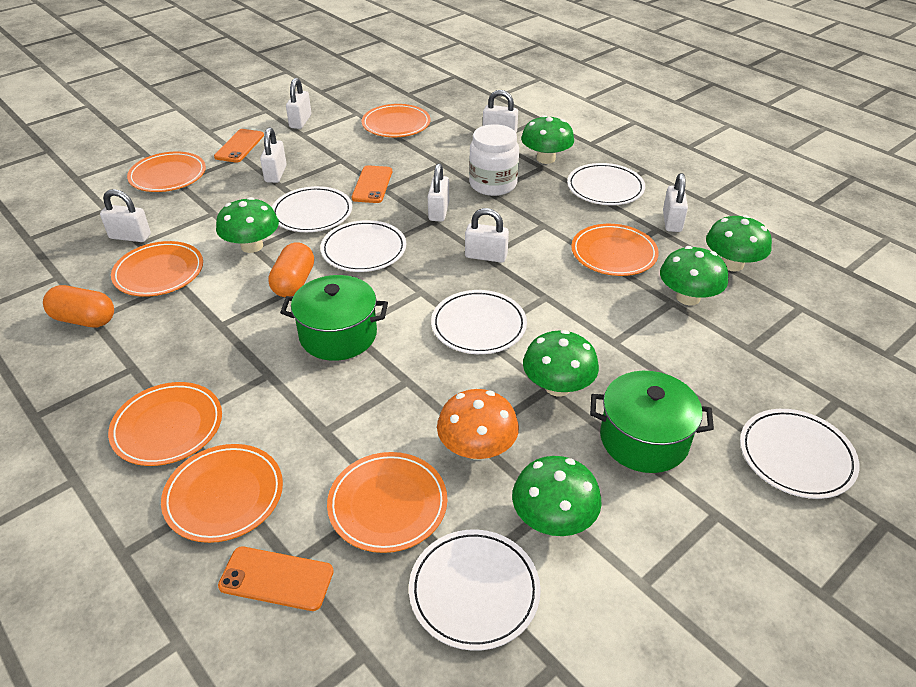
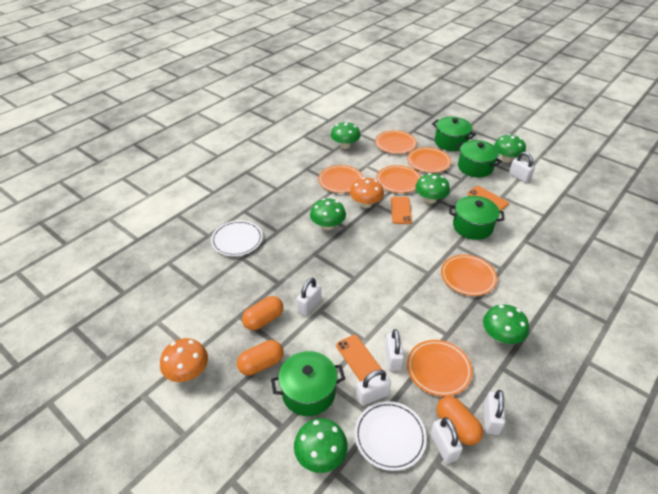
green pot: [280,275,388,361] [590,371,714,473] = 2 -> [271,351,345,416] [432,117,476,151] [449,196,504,240] [456,140,502,177] = 4
orange capsule: [43,285,114,328] [268,242,314,297] = 2 -> [237,340,283,376] [242,296,283,330] [436,396,483,445] = 3
orange mushroom: [437,389,519,460] = 1 -> [160,338,208,382] [350,177,384,208] = 2
orange plate: [108,382,222,466] [111,241,203,297] [127,152,206,192] [161,444,283,543] [327,452,447,553] [362,104,431,137] [571,224,659,276] = 7 -> [318,165,363,193] [375,130,417,154] [376,165,421,193] [407,147,451,173] [407,340,473,397] [441,255,497,296] = 6
white jar: [469,124,519,196] = 1 -> none = 0
white padlock: [100,189,151,242] [260,128,287,183] [286,78,311,129] [428,163,449,222] [465,208,509,263] [483,90,518,133] [663,173,688,232] = 7 -> [296,278,321,316] [356,370,391,406] [385,329,404,371] [430,417,463,464] [484,390,505,435] [509,152,535,183] = 6
white plate: [272,186,352,232] [320,220,406,272] [409,529,541,651] [431,290,527,354] [567,163,645,205] [740,409,860,499] = 6 -> [211,220,263,256] [355,401,427,471] = 2

